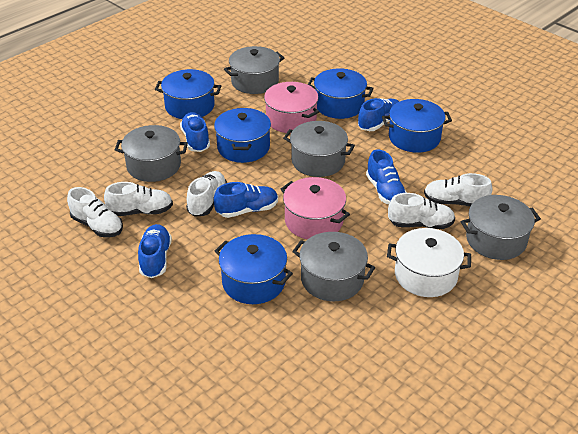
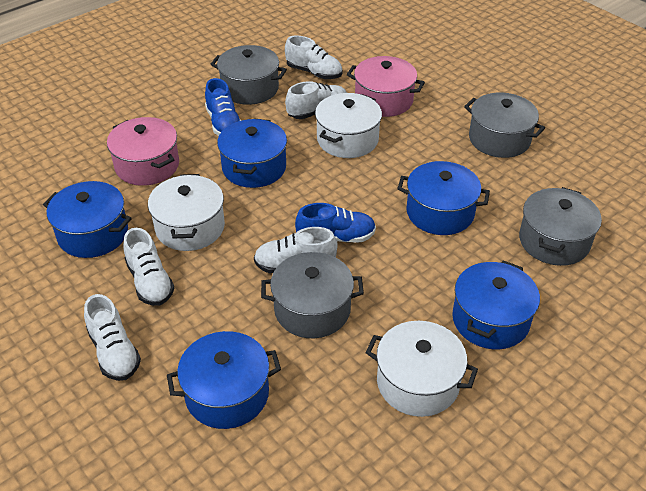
blue shoe: [138,224,172,278] [180,112,210,152] [214,182,278,218] [358,98,399,131] [366,149,407,205] = 5 -> [205,78,241,136] [295,203,376,243] = 2
grey pot: [115,125,188,182] [224,46,284,94] [283,121,355,177] [292,232,375,301] [461,195,541,260] = 5 -> [210,45,287,105] [261,252,364,338] [464,93,545,158] [519,187,602,266] = 4
white pot: [387,228,471,297] = 1 -> [148,174,225,251] [315,93,382,158] [366,321,478,417] = 3

